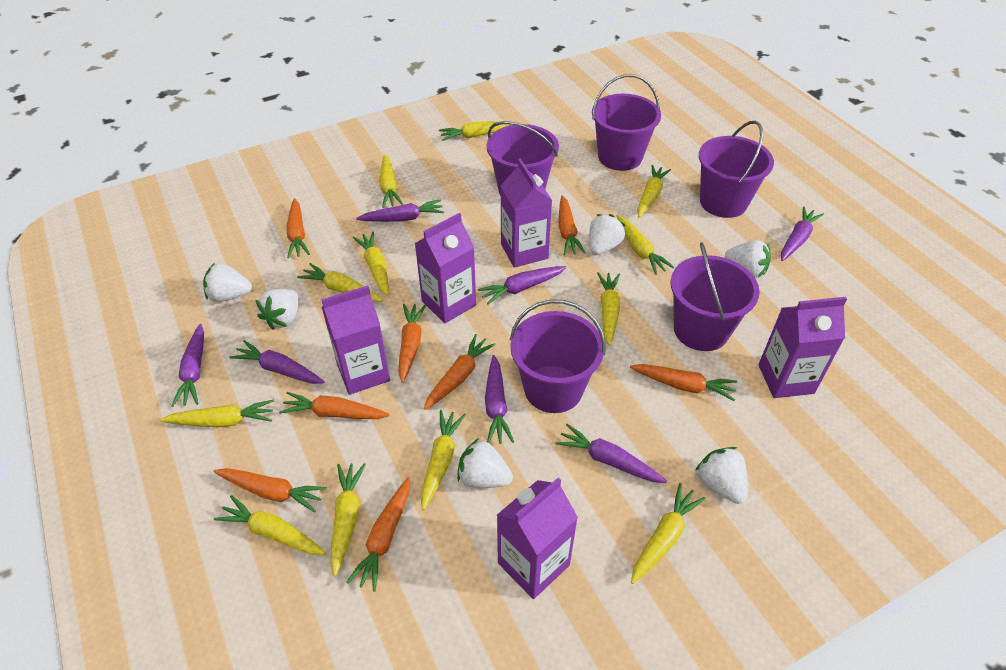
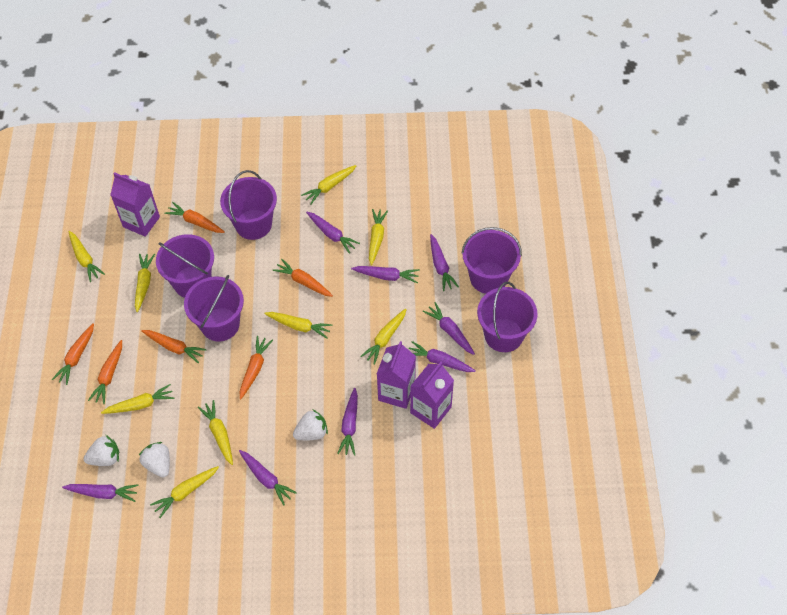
orange carrot: [214,468,327,513] [279,392,389,419] [286,198,310,258] [346,477,410,592] [398,304,426,383] [424,334,496,410] [558,195,586,255] [630,364,737,401] = 8 -> [52,323,94,385] [88,340,122,404] [141,330,206,363] [164,202,225,233] [240,336,273,399] [273,259,333,297] = 6
purple carrot: [171,324,204,407] [230,340,325,384] [356,199,444,222] [478,266,567,305] [485,355,514,444] [555,424,667,483] [781,207,824,261] = 7 -> [62,484,139,502] [239,450,297,506] [306,212,360,254] [337,388,358,456] [351,266,420,283] [409,341,476,372] [423,302,475,355] [430,234,459,291] = 8
purple carton: [321,285,390,395] [415,213,476,323] [497,478,578,599] [501,158,552,268] [758,297,847,398] = 5 -> [110,172,160,237] [377,341,416,409] [410,362,454,429] = 3
white strawberry: [203,263,252,302] [256,289,299,329] [457,438,513,488] [589,214,625,255] [695,447,748,504] [725,240,771,278] = 6 -> [84,435,119,466] [139,442,170,477] [293,409,328,440] = 3
yellow carrot: [160,400,274,427] [214,495,326,555] [297,263,383,302] [330,463,366,576] [353,232,389,296] [379,155,403,208] [421,410,466,511] [439,122,511,141] [597,272,620,346] [617,215,674,275] [631,483,705,584] [637,165,671,218] = 12 -> [68,231,105,282] [101,384,174,414] [135,254,155,312] [150,466,219,518] [198,400,233,465] [264,312,333,339] [301,165,356,205] [360,308,407,365] [369,209,388,265] = 9

